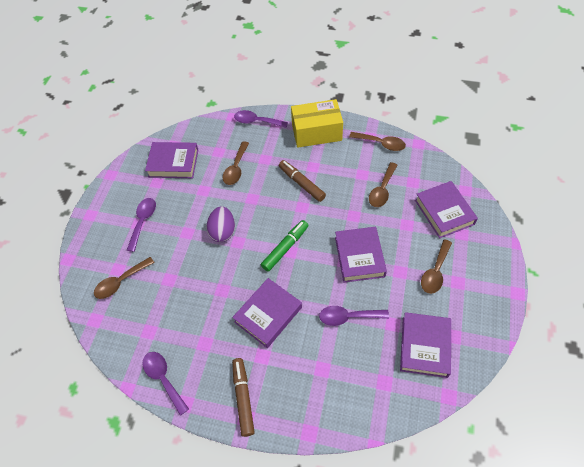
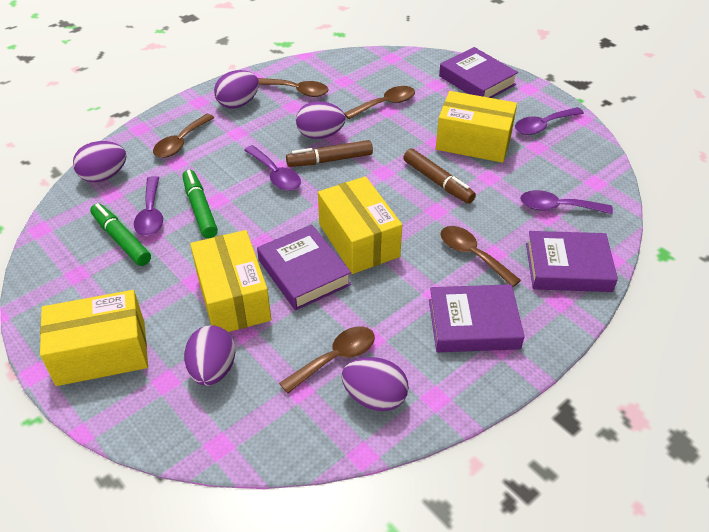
green marker: [261,220,309,272] = 1 -> [90,203,151,266] [182,170,218,238] = 2
purple book: [145,142,198,178] [232,278,302,348] [335,227,387,283] [400,312,451,378] [415,181,478,238] = 5 -> [257,224,351,311] [429,284,525,352] [439,47,518,98] [526,231,618,292] = 4
purple egg: [206,206,235,242] = 1 -> [73,141,126,182] [184,325,235,386] [214,70,259,109] [296,101,345,139] [342,357,409,411] = 5
yellow box: [291,99,343,148] = 1 -> [40,290,148,386] [190,230,271,332] [318,176,402,274] [436,91,517,163] = 4

